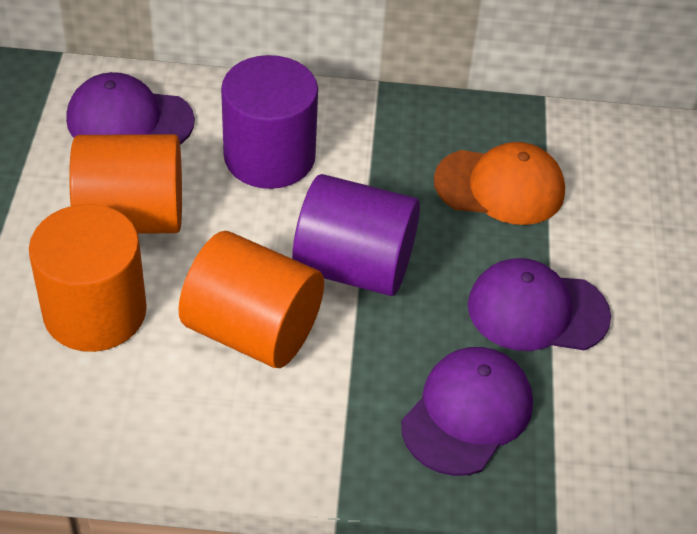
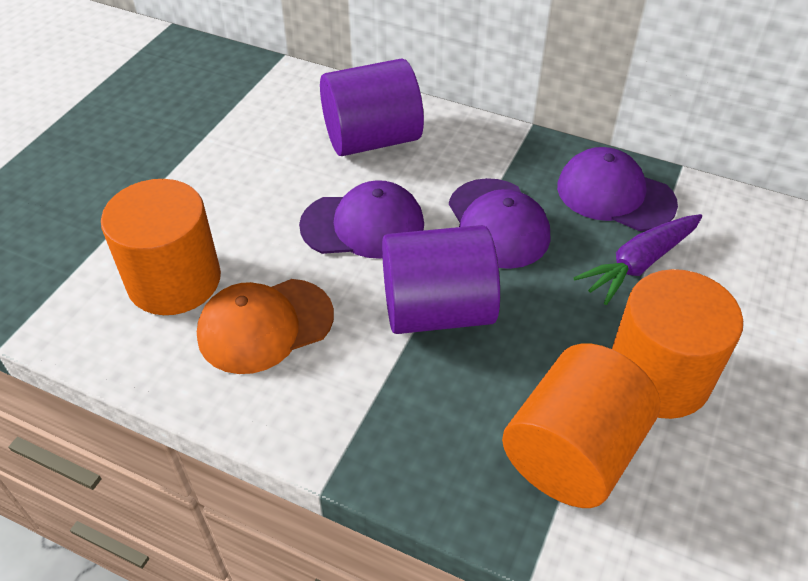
purple carrot: none = 0 -> [573,214,702,305] = 1

